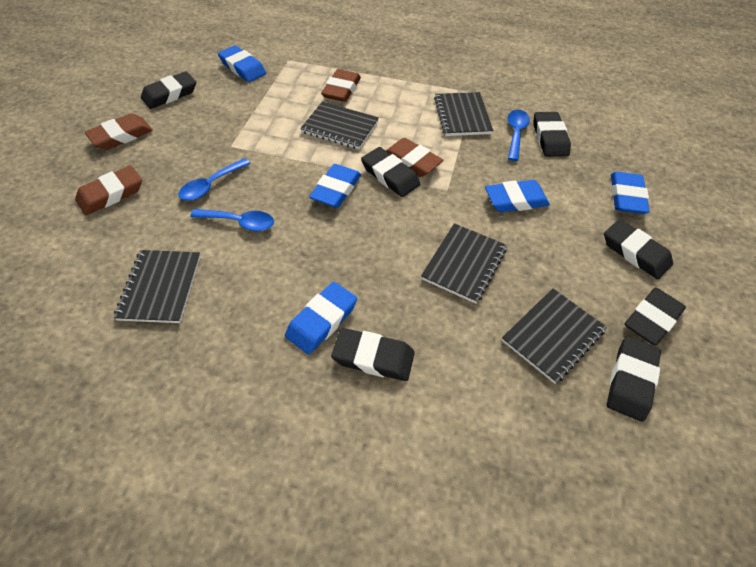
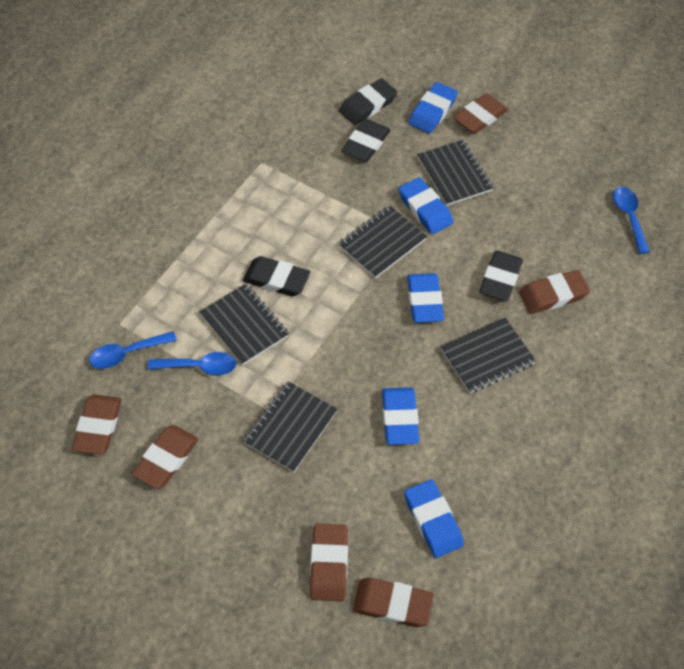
black eraser: [141,71,196,109] [331,328,415,381] [361,147,420,197] [533,112,571,157] [604,219,673,279] [607,337,661,422] [625,288,686,346] = 7 -> [243,256,310,296] [339,78,397,125] [341,119,391,162] [479,251,523,301] = 4
brown eraser: [75,165,142,215] [85,113,153,150] [321,69,361,102] [386,138,444,177] = 4 -> [72,395,122,455] [132,425,198,489] [310,524,348,601] [353,578,434,627] [453,93,508,134] [519,270,590,314] = 6

